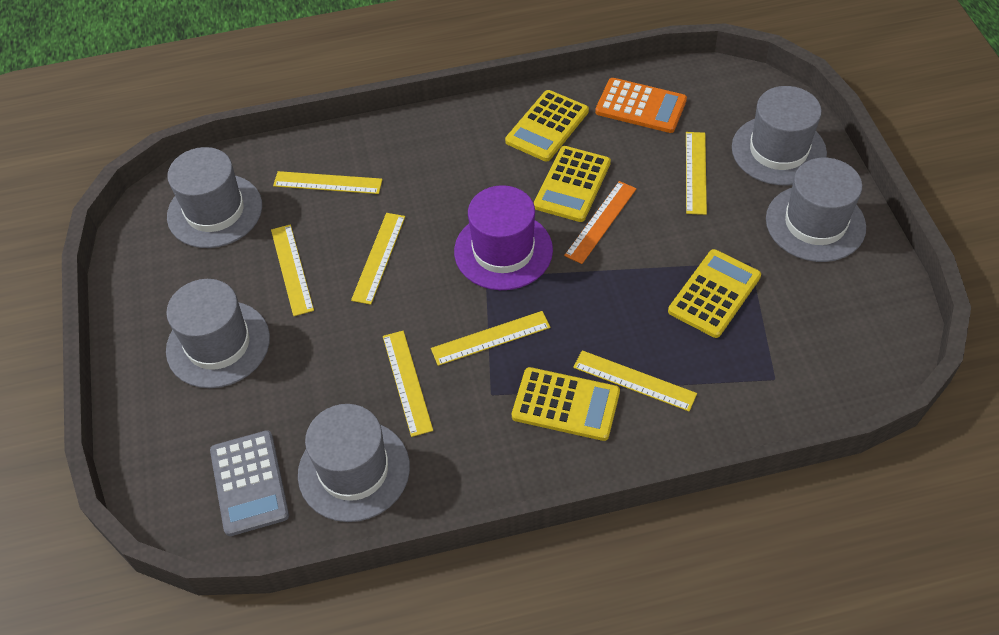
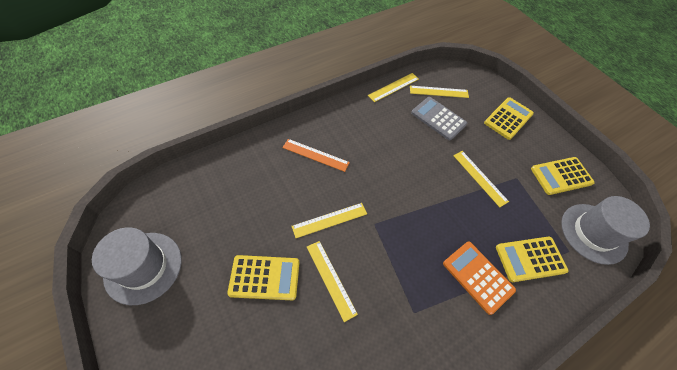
grey hat: [166,279,270,388] [167,147,262,248] [298,404,410,522] [732,86,827,185] [766,158,866,262] = 5 -> [92,228,182,305] [561,196,650,265] = 2
purple hat: [454,185,553,290] = 1 -> none = 0
yellow ruler: [271,225,314,316] [273,171,383,194] [351,213,405,305] [383,331,433,437] [431,311,551,366] [573,350,697,411] [686,132,707,215] = 7 -> [291,203,367,238] [307,241,358,322] [368,73,419,102] [410,86,469,98] [453,151,509,207] = 5

